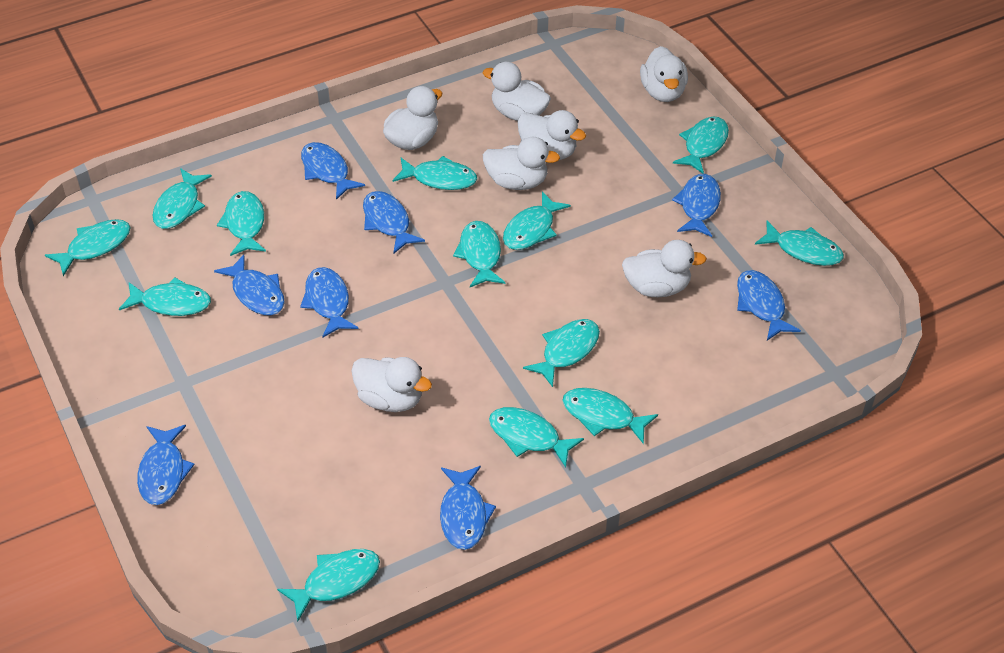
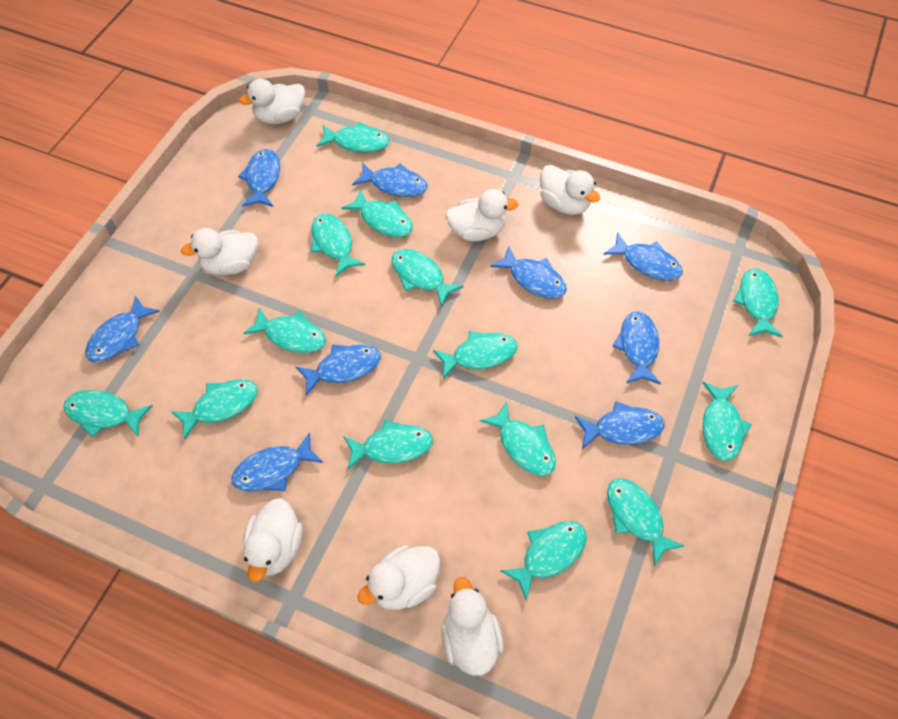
blue fish: [137,425,195,505] [214,254,285,315] [300,267,359,337] [301,142,365,200] [363,191,425,253] [440,466,496,550] [672,174,721,237] [737,270,801,340] = 8 -> [85,296,160,363] [231,432,323,492] [238,149,280,207] [296,344,381,395] [352,162,428,197] [490,246,567,299] [575,401,665,449] [603,232,683,281] [612,311,661,385] = 9
turquoise fish: [45,219,131,276] [119,277,211,316] [152,168,212,229] [217,191,266,256] [277,549,380,621] [393,156,477,190] [453,221,506,287] [489,407,584,468] [503,191,571,250] [523,319,600,387] [563,388,658,444] [673,116,729,174] [755,221,844,266] = 13 -> [63,390,152,437] [170,380,258,440] [243,307,326,353] [311,213,365,277] [316,122,389,153] [341,190,413,237] [343,419,433,470] [392,249,463,307] [433,331,518,379] [480,401,556,476] [500,521,587,601] [607,478,685,566] [702,382,752,461] [733,268,783,337] = 14

